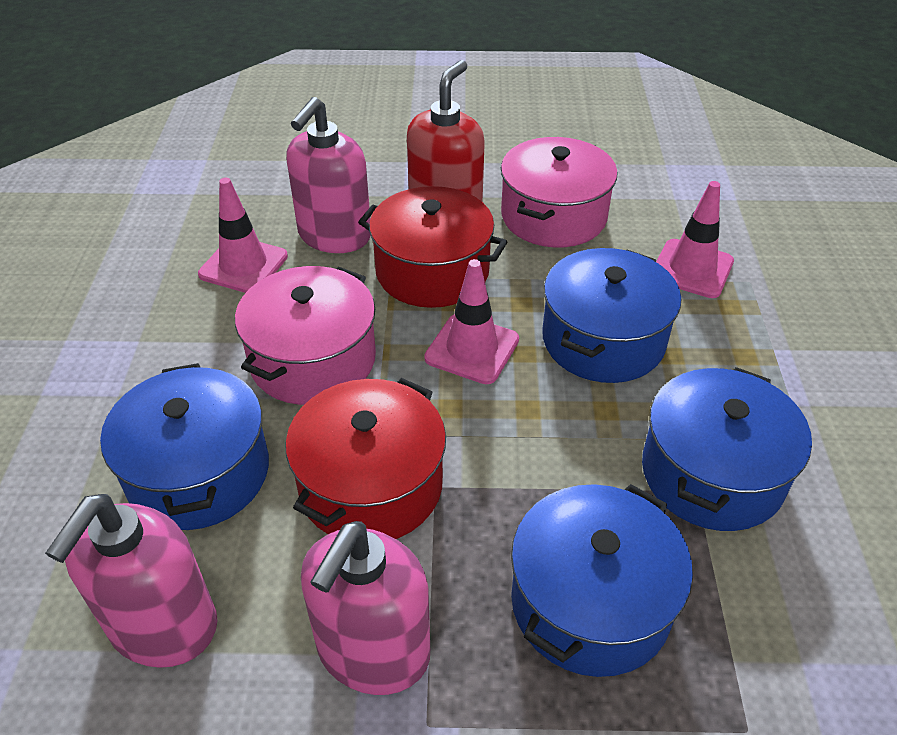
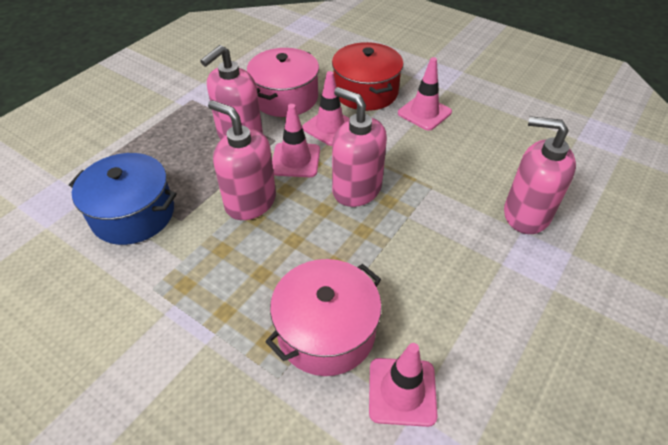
blue pot: [100,363,269,530] [511,484,693,677] [542,248,681,383] [642,367,812,531] = 4 -> [69,153,177,245] = 1
pink soap dispenser: [45,494,217,668] [286,97,371,253] [301,521,430,695] = 3 -> [200,45,263,139] [208,100,276,220] [332,87,387,207] [504,116,576,234] = 4
pink traffic cone: [198,178,288,293] [424,259,519,384] [656,181,734,298] = 3 -> [272,104,320,177] [302,71,350,146] [369,343,437,427] [398,57,452,130] = 4
red pot: [285,378,446,539] [358,186,507,308] = 2 -> [332,42,404,111] = 1
red soap dispenser: [407,60,485,202] = 1 -> none = 0

